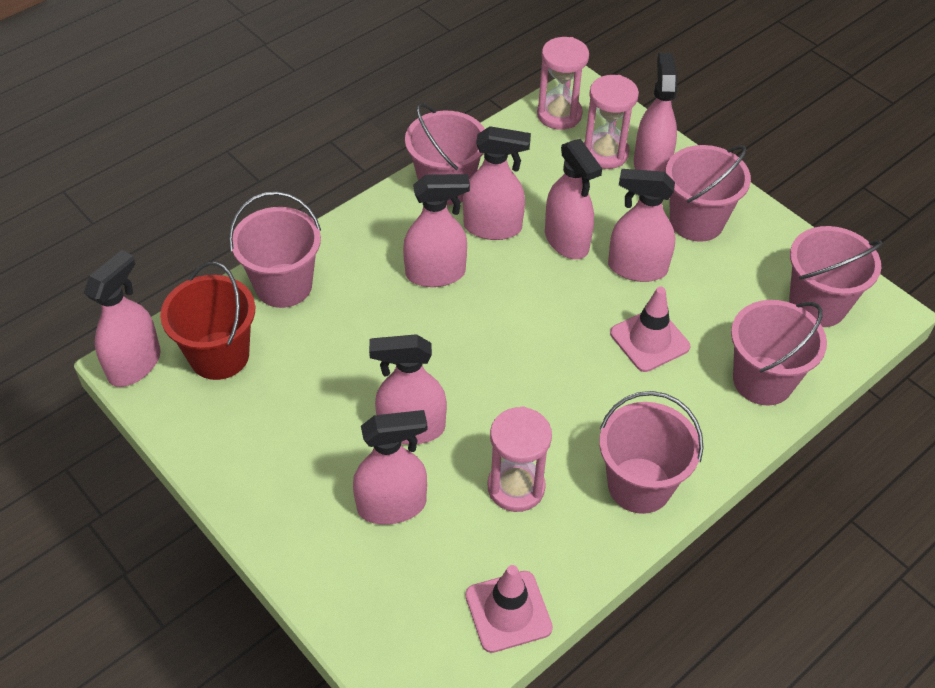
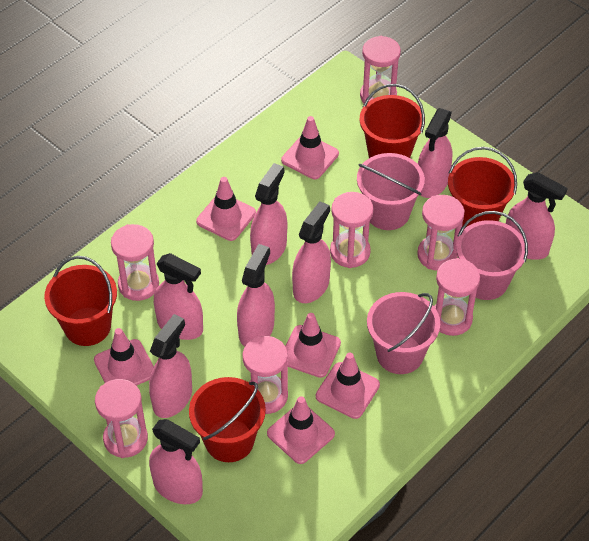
pink bucket: [229,191,321,308] [405,103,485,205] [599,391,703,514] [666,145,751,242] [731,300,827,405] [789,226,883,327] = 6 -> [357,153,425,230] [367,292,440,374] [456,211,528,300] = 3
pink hourglass: [488,406,552,512] [537,37,589,130] [584,75,639,169] = 3 -> [95,379,148,458] [111,224,159,301] [243,336,288,414] [330,192,374,268] [360,36,401,103] [417,195,465,271] [434,258,480,336] = 7
pink traffic cone: [465,565,553,653] [610,287,690,372] = 2 -> [94,328,154,386] [196,177,256,241] [267,396,335,464] [281,116,339,179] [285,313,341,378] [316,352,380,419] = 6
red bucket: [160,262,255,380] = 1 -> [44,256,117,346] [189,377,266,462] [360,84,425,158] [448,147,517,229] = 4

